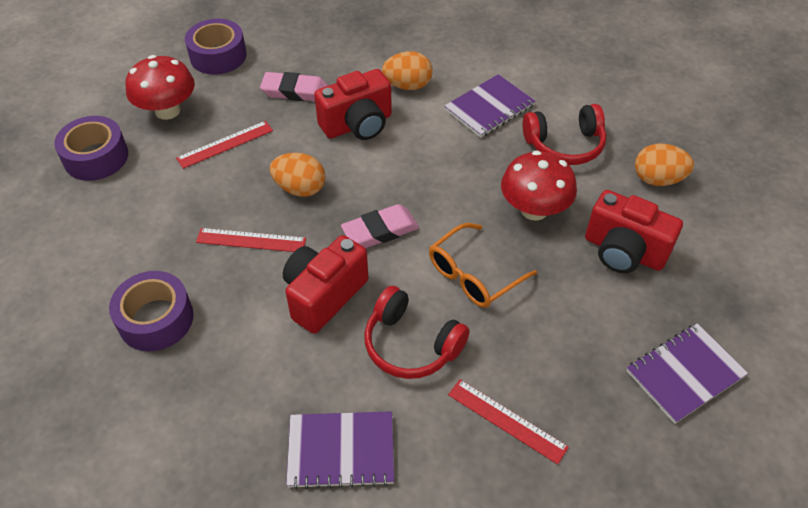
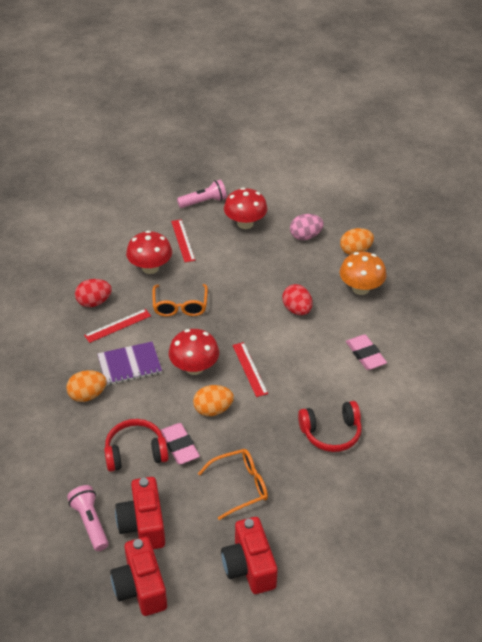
orange glasses: [429,223,537,308] = 1 -> [152,284,208,317] [198,449,268,520] = 2
orange mushroom: none = 0 -> [340,252,387,295] = 1
pink egg: none = 0 -> [290,214,324,240] = 1
pink flashlight: none = 0 -> [67,485,109,551] [177,180,227,208] = 2
purple notebook: [286,411,394,489] [444,74,536,138] [626,323,748,424] = 3 -> [97,341,162,385] = 1
purple tape: [54,116,128,181] [109,271,194,351] [185,19,247,75] = 3 -> none = 0
red egg: none = 0 -> [75,279,112,307] [282,284,312,315] = 2
red mushroom: [125,55,195,120] [501,151,577,221] = 2 -> [126,231,172,274] [169,329,219,375] [224,188,268,229] = 3

